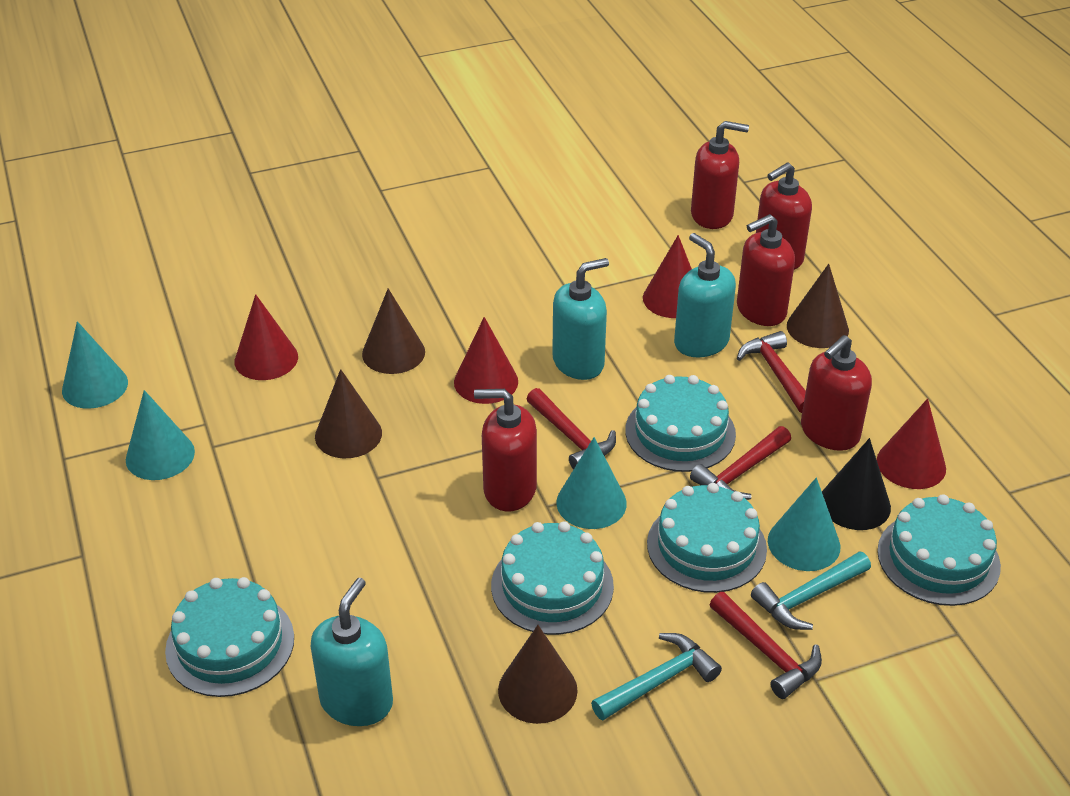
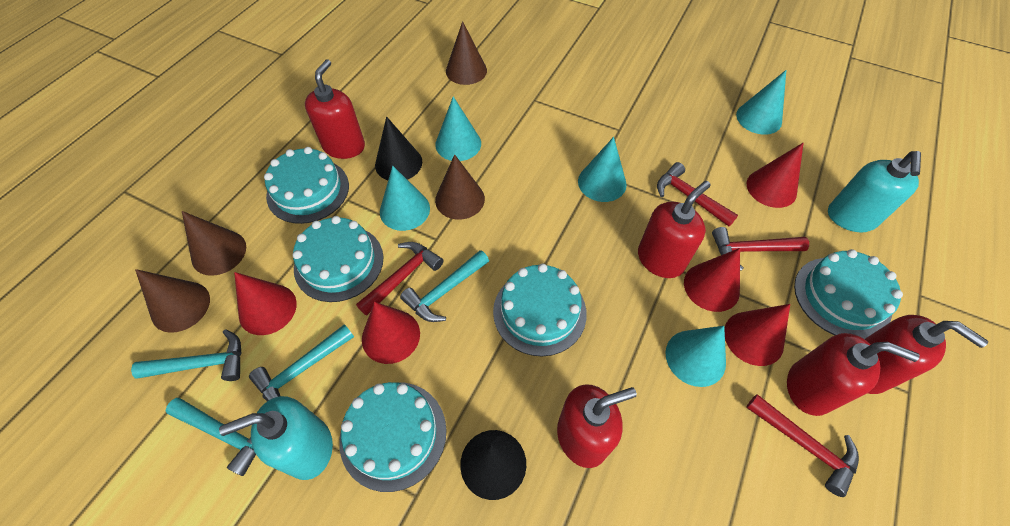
black cone: [822,438,891,530] = 1 -> [375,116,422,180] [460,430,526,500] = 2
red cone: [235,294,298,380] [454,317,518,404] [643,235,692,318] [877,399,946,489] = 4 -> [234,272,297,335] [362,302,420,364] [684,248,740,312] [724,304,790,366] [747,143,803,208] = 5
turquoise cone: [62,321,128,409] [126,390,195,480] [556,437,627,529] [768,477,840,571] = 4 -> [380,166,430,231] [435,96,481,161] [578,137,626,202] [665,326,726,387] [736,70,786,134] = 5
turquoise hammer: [591,633,722,721] [751,551,871,630] = 2 -> [131,329,242,381] [165,398,256,476] [249,324,354,401] [400,250,489,322] = 4
turquoise soap dispenser: [311,578,393,726] [552,258,609,380] [674,233,736,358] = 3 -> [219,396,333,480] [828,151,921,233] = 2

